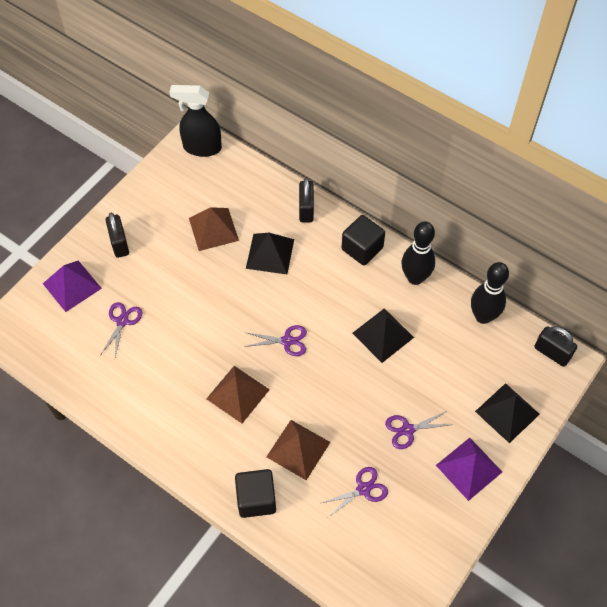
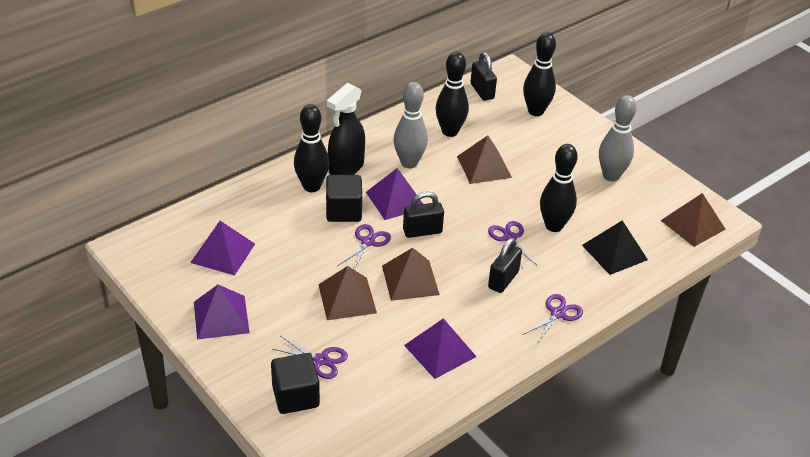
black bowling pin: [402,222,435,285] [471,262,509,324] = 2 -> [294,104,329,192] [436,52,469,137] [523,32,556,116] [540,144,578,232] = 4
black pyramid: [246,233,294,274] [353,308,414,363] [475,383,540,443] = 3 -> [582,220,648,275] = 1
brown pyramid: [189,207,239,251] [206,366,270,423] [267,420,330,480] = 3 -> [318,266,377,320] [382,248,440,301] [457,135,512,184] [660,193,726,247] = 4
grey bowling pin: none = 0 -> [394,82,428,168] [599,95,637,181] = 2
purple pyramid: [43,261,102,312] [436,438,502,501] = 2 -> [190,221,255,276] [194,284,250,340] [366,168,423,220] [404,318,477,379] = 4

